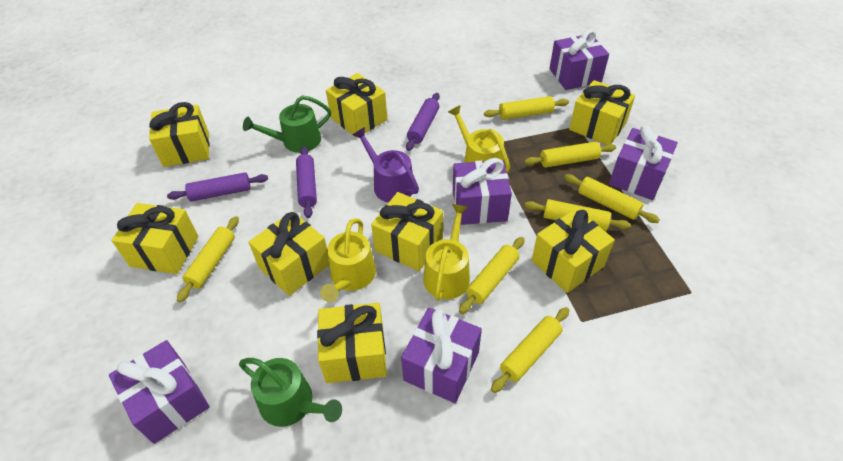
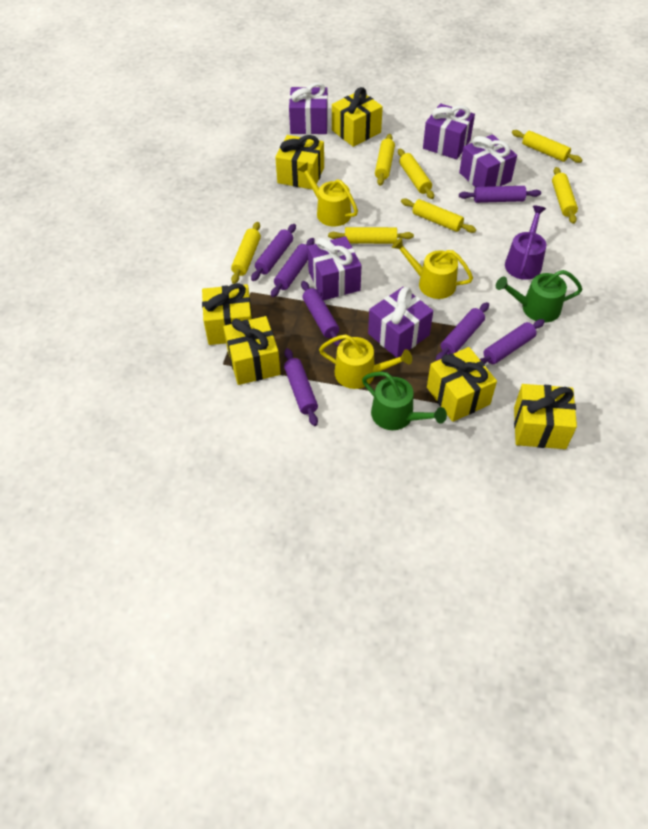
purple rolling pin: [167,172,268,202] [296,146,317,218] [406,93,440,151] = 3 -> [251,224,296,281] [271,238,315,297] [284,348,318,426] [301,281,341,346] [436,302,489,361] [459,186,541,203] [480,319,545,364] = 7
yellow gift: [111,203,198,274] [149,102,210,167] [249,211,329,296] [317,303,387,383] [326,73,387,138] [371,192,443,271] [532,209,615,293] [569,80,635,145] = 8 -> [202,283,253,345] [223,316,281,385] [275,135,324,190] [332,87,383,147] [427,347,497,422] [514,384,577,449] = 6

